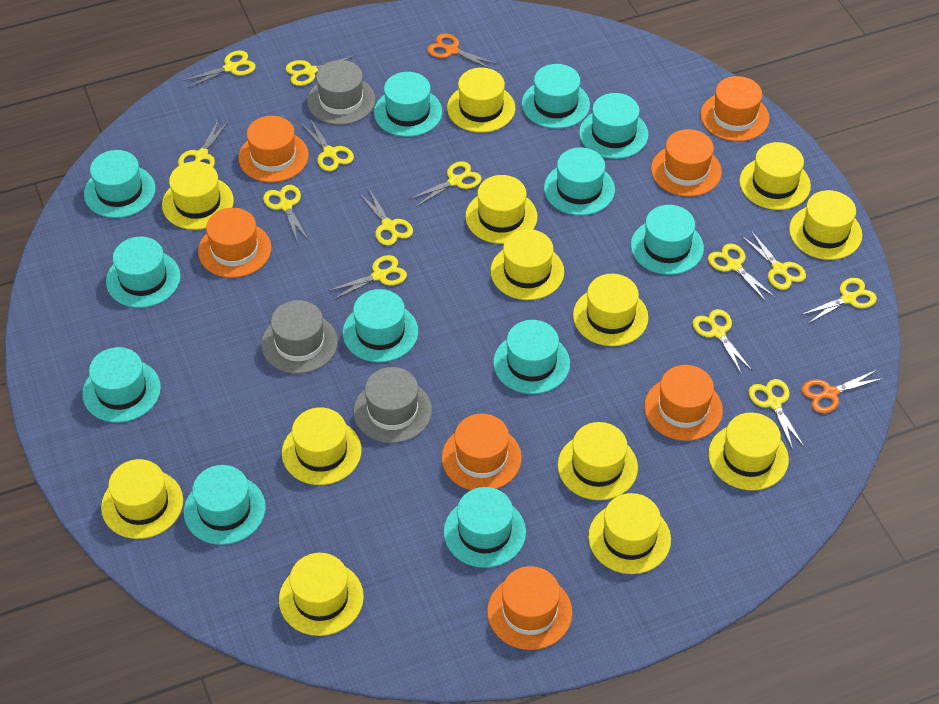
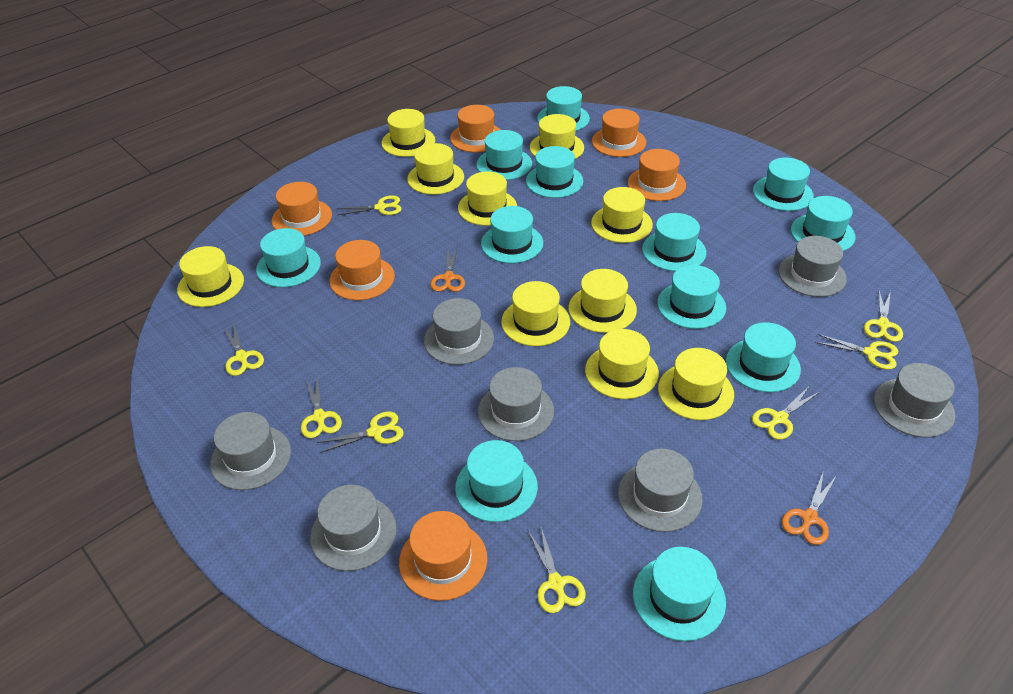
grey hat: [261,300,338,374] [307,60,375,125] [354,367,432,443] = 3 -> [210,412,291,490] [310,485,397,571] [424,298,494,365] [478,367,554,441] [618,449,703,532] [779,236,847,297] [874,363,955,437] = 7
orange hat: [198,208,271,278] [238,116,309,182] [442,414,522,490] [487,566,572,650] [644,365,723,441] [651,129,722,197] [700,76,770,142] = 7 -> [272,182,332,236] [329,240,395,300] [399,511,487,601] [450,105,501,152] [592,109,646,157] [628,149,686,201] = 6
yellow hat: [101,459,183,539] [162,161,234,230] [279,553,364,636] [282,407,362,485] [447,68,515,133] [466,175,537,244] [490,229,564,300] [558,422,638,500] [573,274,648,346] [588,493,671,574] [708,412,789,491] [739,142,811,210] [789,190,862,260] = 13 -> [177,246,244,307] [381,109,435,157] [407,143,464,195] [458,172,517,226] [501,281,570,346] [530,114,584,159] [568,269,637,333] [585,329,659,399] [591,187,653,243] [658,348,734,420] = 10
yellow scissors: [178,119,229,167] [183,50,256,88] [263,185,309,243] [286,55,359,86] [300,119,354,171] [328,255,407,300] [359,189,413,246] [409,161,482,207] [693,309,752,374] [708,243,775,301] [742,231,806,290] [749,379,804,449] [801,278,877,324] = 13 -> [223,323,264,376] [301,375,342,438] [317,412,404,453] [336,195,402,215] [528,527,586,613] [752,387,820,440] [816,334,898,370] [864,291,903,342] = 8

